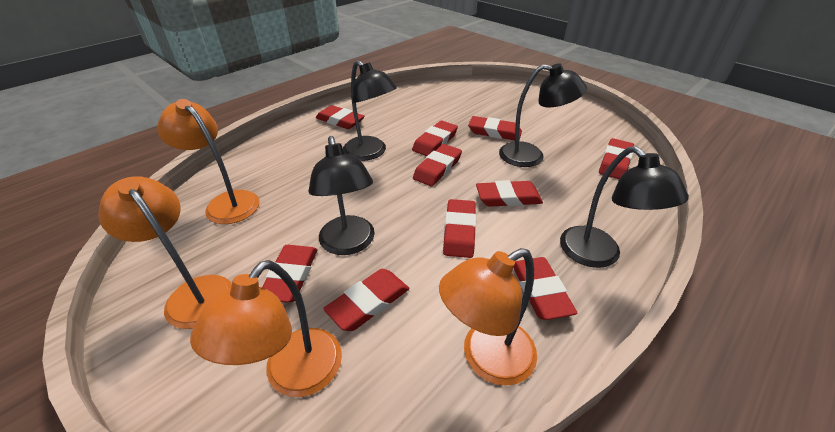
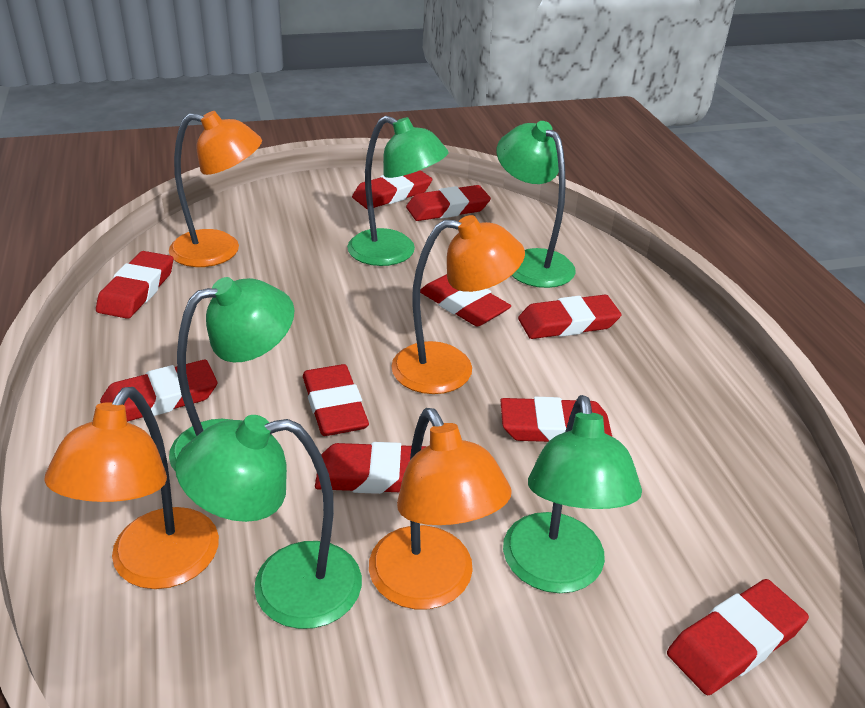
black lamp: [308,136,375,255] [343,60,397,161] [499,63,587,167] [560,146,689,268] = 4 -> none = 0
green lamp: none = 0 -> [169,277,295,472] [175,415,362,629] [347,116,449,266] [497,121,576,288] [503,395,642,593] = 5

